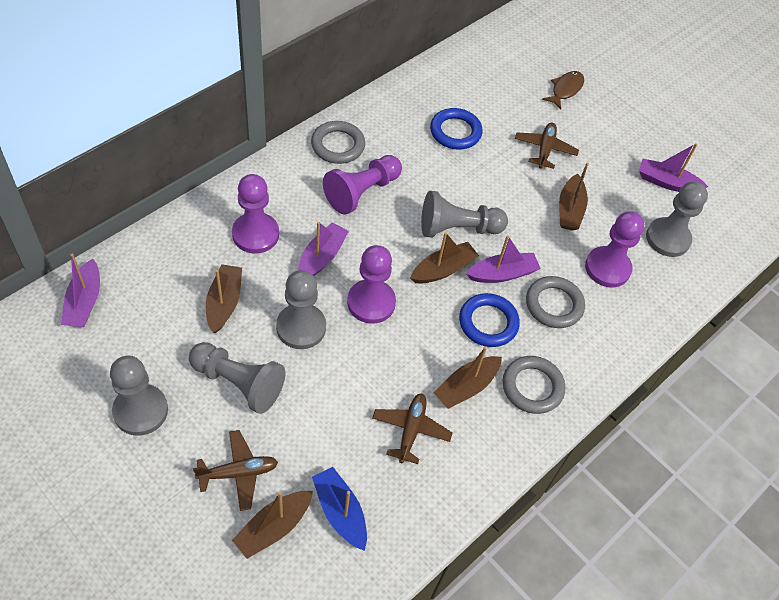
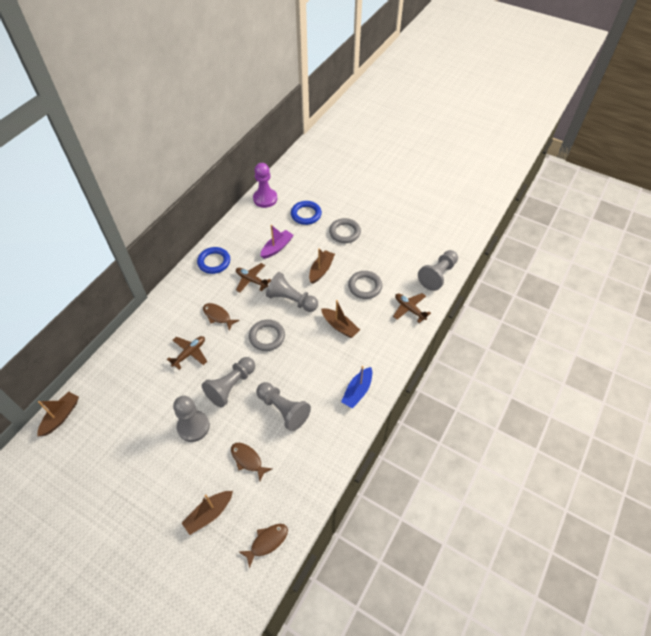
brown boat: [206,264,242,333] [232,491,313,559] [410,232,479,284] [434,346,502,409] [559,162,589,231] = 5 -> [37,392,79,436] [182,491,233,535] [309,248,335,284] [321,300,360,338] = 4
brown fish: [542,71,584,110] = 1 -> [203,303,240,330] [231,443,273,481] [239,524,288,569] = 3
purple boat: [61,254,100,327] [298,222,349,276] [466,235,541,283] [639,143,708,192] = 4 -> [261,225,294,259] = 1
purple pawn: [232,174,279,254] [323,155,402,215] [347,245,396,324] [585,211,644,287] = 4 -> [253,163,277,208] = 1

